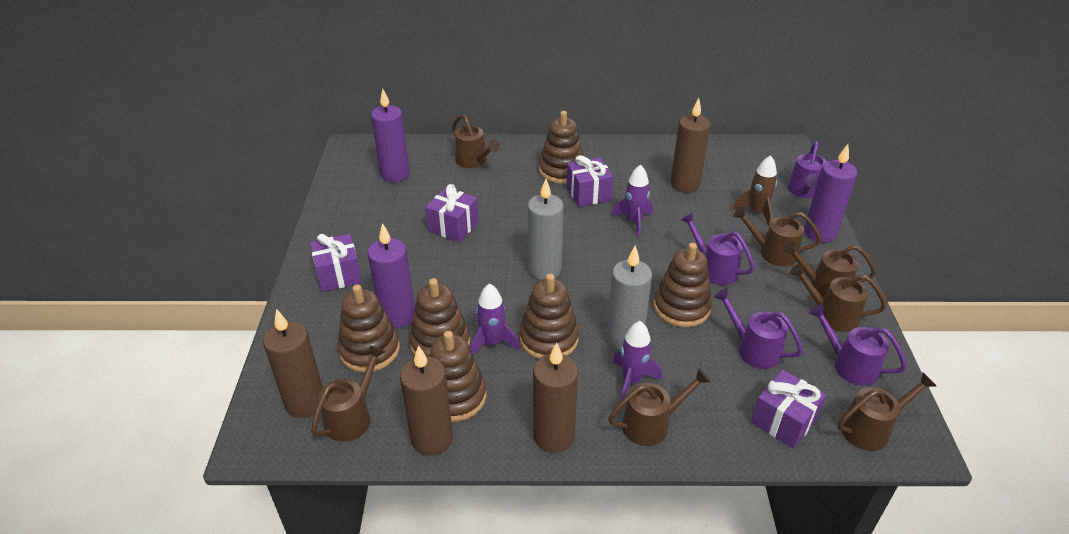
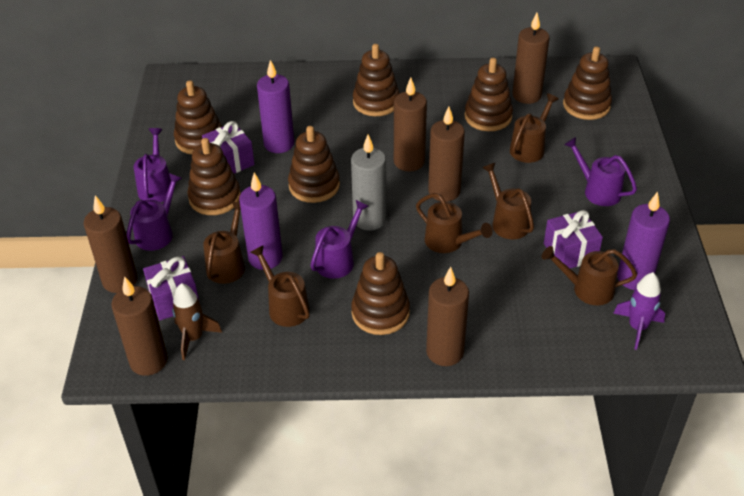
brown candle: [263,309,323,418] [400,345,453,456] [533,342,579,453] [670,98,711,193] = 4 -> [84,195,137,293] [111,277,168,376] [394,77,427,172] [426,267,469,366] [428,107,465,202] [512,13,550,104] = 6
brown stacking toy: [337,284,400,373] [409,278,470,357] [429,331,487,422] [519,274,579,359] [539,111,583,184] [654,243,712,327] = 6 -> [174,80,222,155] [187,138,241,215] [288,126,340,203] [351,252,410,335] [353,44,400,116] [464,58,513,131] [563,46,612,120] = 7
brown watering can: [311,345,386,442] [452,114,500,168] [608,368,711,446] [733,206,821,266] [783,242,876,298] [790,263,887,332] [837,373,936,451] = 7 -> [203,202,245,284] [250,245,310,327] [416,193,493,253] [482,162,534,239] [510,93,559,163] [542,246,637,305] = 6
grey candle: [528,179,564,280] [606,245,652,350] = 2 -> [351,135,386,230] = 1
purple gift: [310,234,362,292] [426,184,479,242] [567,155,613,207] [751,369,826,449] = 4 -> [143,256,199,320] [202,121,255,173] [544,210,603,268] = 3
purple rocket: [470,283,520,356] [612,164,653,237] [613,321,662,401] = 3 -> [613,272,665,350] = 1

